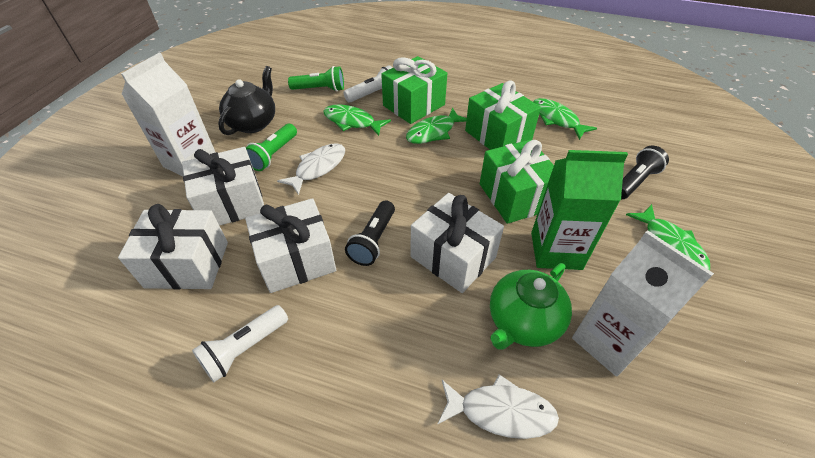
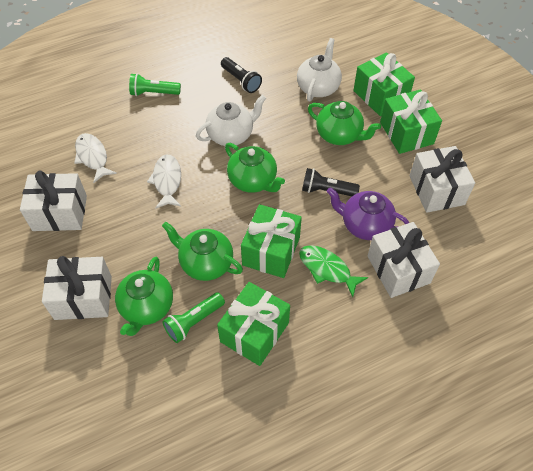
black teapot: [218,66,275,135] = 1 -> none = 0
green carton: [531,150,628,270] = 1 -> none = 0
green fish: [323,105,391,136] [406,108,467,144] [533,98,597,140] [626,204,710,270] = 4 -> [299,245,368,297] = 1
green gift: [381,56,447,124] [465,81,541,150] [480,139,554,224] = 3 -> [217,282,290,366] [241,204,302,278] [353,52,415,116] [380,89,442,154] = 4
green teapot: [490,263,572,350] = 1 -> [115,256,173,336] [162,222,243,281] [225,143,285,193] [308,101,381,145] = 4
purple teapot: none = 0 -> [327,187,409,240] = 1
white carton: [121,53,216,176] [572,230,714,377] = 2 -> none = 0
white flashlight: [192,305,288,382] [343,65,392,103] = 2 -> none = 0
white teapot: none = 0 -> [196,95,266,146] [297,38,342,101] = 2

